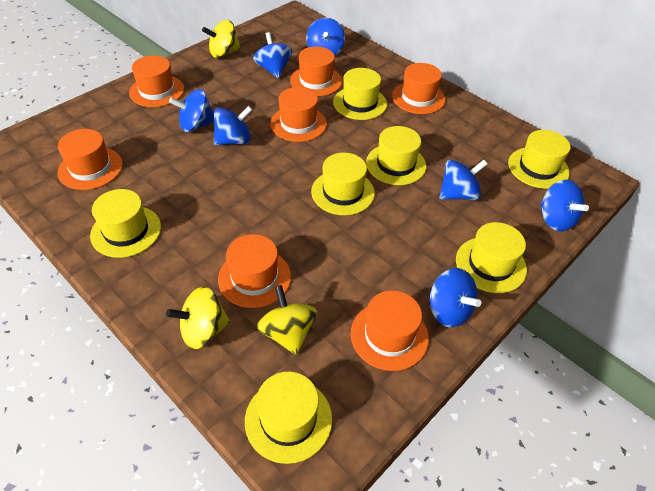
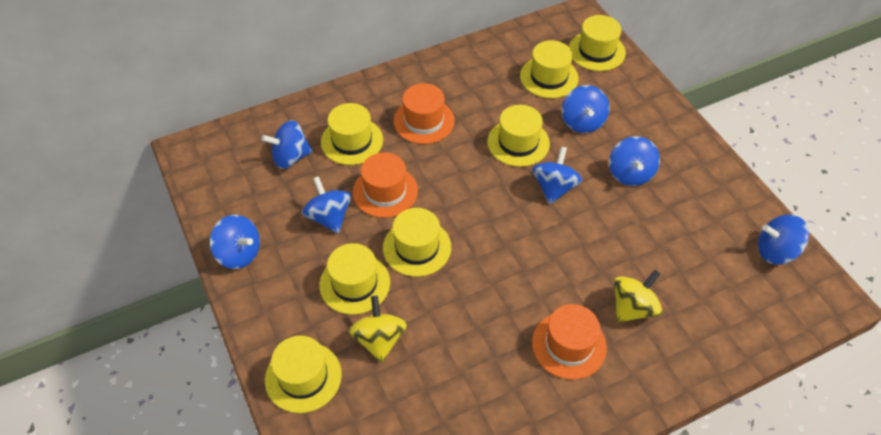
orange hat: [58,129,123,190] [129,55,184,107] [218,234,291,308] [270,87,327,142] [290,46,342,96] [351,290,429,371] [392,63,445,114] = 7 -> [353,152,418,218] [394,83,455,144] [532,304,607,380] = 3
yellow spinning top: [166,286,231,349] [202,20,241,58] [257,285,317,355] = 3 -> [349,296,407,363] [614,270,662,323] = 2

